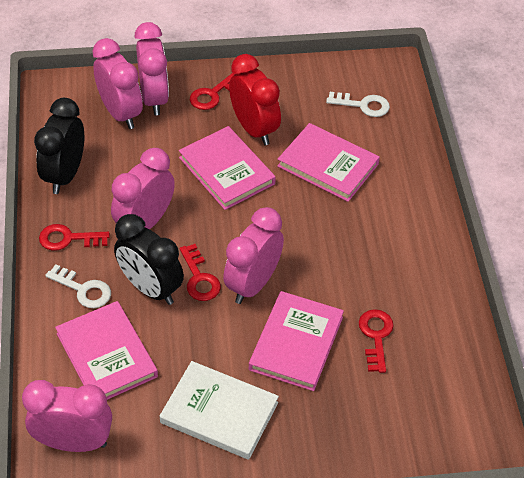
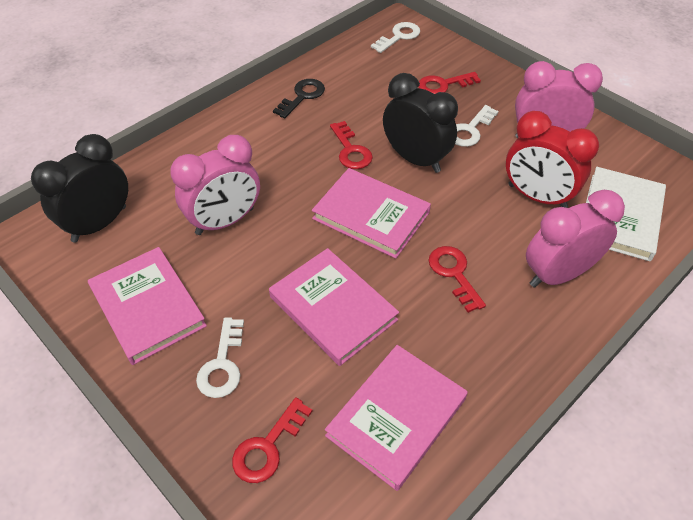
black key: none = 0 -> [273,79,325,118] = 1
pink clock: [22,380,112,452] [93,38,143,129] [111,148,175,229] [134,22,169,115] [223,207,284,304] = 5 -> [170,135,260,235] [515,61,603,138] [526,190,625,288] = 3
white key: [45,264,111,308] [326,92,390,117] = 2 -> [196,317,244,398] [371,22,420,53] [455,105,498,147] = 3

